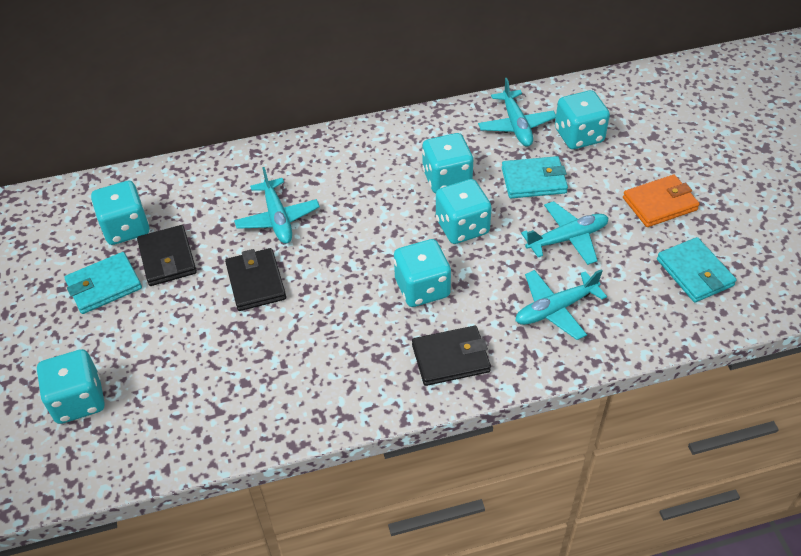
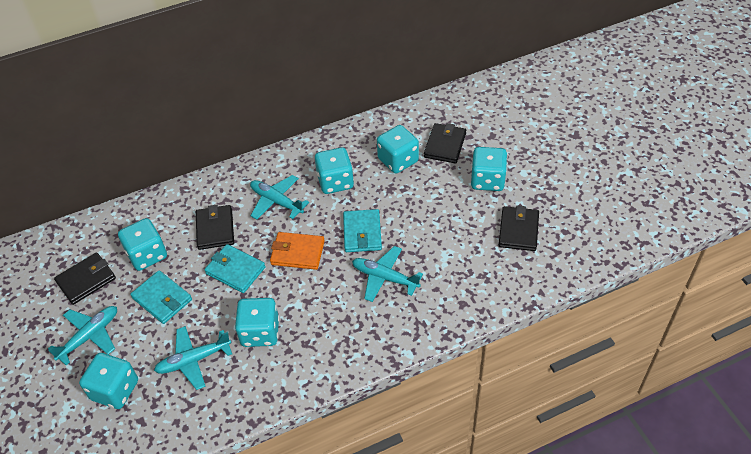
black wallet: [137,225,197,286] [225,248,286,311] [412,326,491,386] = 3 -> [54,253,116,305] [196,205,234,250] [424,123,466,163] [499,205,539,251] = 4

